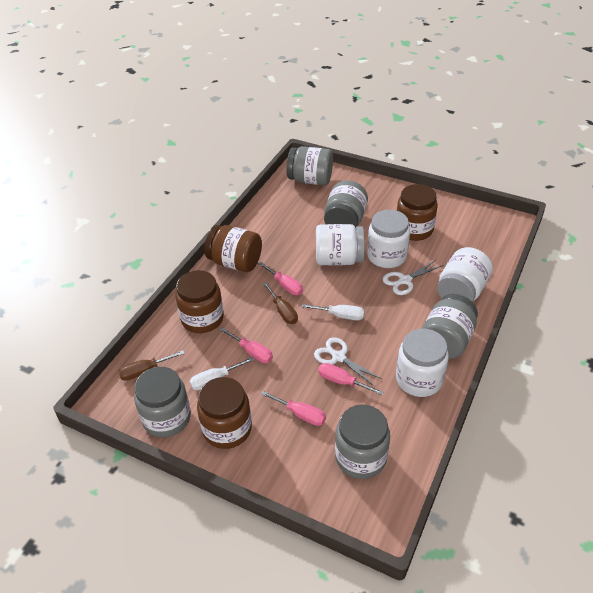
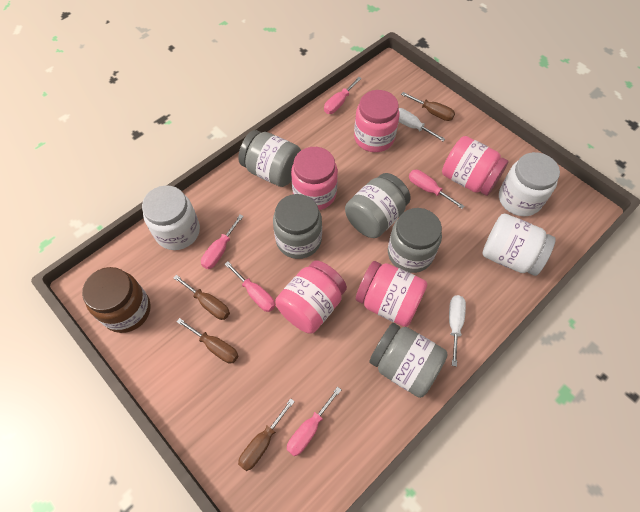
brown jar: [175,270,224,333] [197,377,252,449] [204,225,262,272] [397,184,438,241] = 4 -> [82,267,151,333] = 1
brown screwdriver: [118,350,185,381] [263,282,298,324] = 2 -> [174,275,230,320] [177,318,238,364] [238,398,295,471] [401,92,455,121] = 4
pink jar: none = 0 -> [275,260,347,334] [291,147,338,210] [354,90,400,152] [356,261,427,327] [442,136,509,196] = 5
pink screwdriver: [220,328,273,363] [258,262,303,295] [261,391,326,426] [318,363,383,395] = 4 -> [201,214,244,269] [225,261,275,312] [287,387,341,456] [324,77,362,114] [409,170,465,209] = 5
white jar: [316,224,365,266] [367,210,410,268] [396,329,449,397] [437,247,493,302] = 4 -> [142,185,200,250] [482,214,556,276] [499,152,560,216] = 3
white scissors: [314,337,382,387] [382,260,443,295] = 2 -> none = 0

